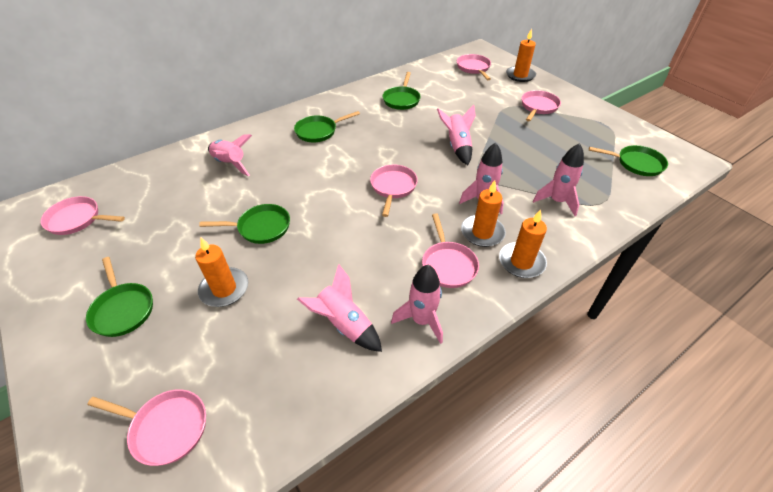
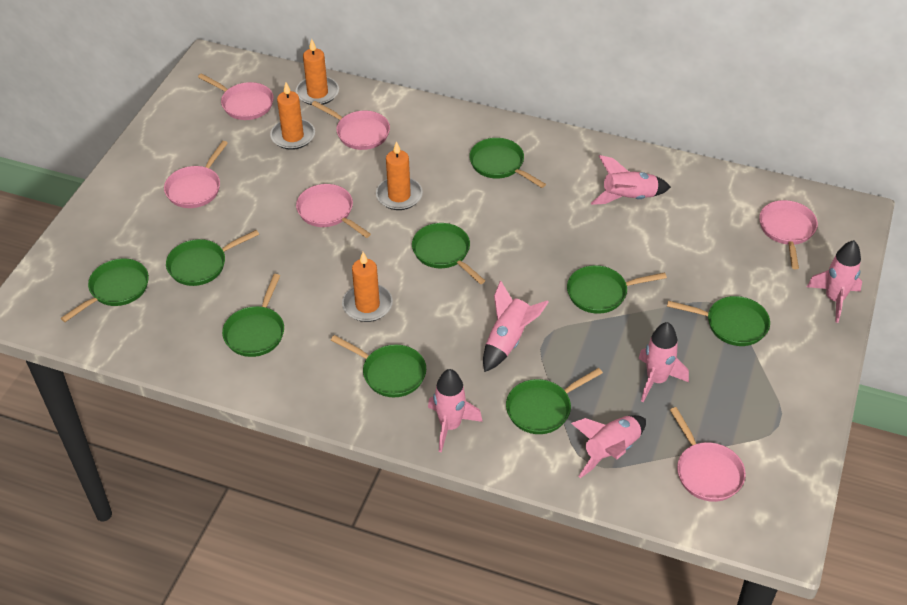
green pan: [86,257,153,337] [199,204,290,244] [294,111,360,142] [383,72,421,110] [589,145,668,176] = 5 -> [61,258,149,322] [166,230,259,286] [222,274,284,357] [331,335,426,397] [412,223,485,284] [469,138,546,188] [506,368,603,434] [567,265,667,314] [667,296,770,346] = 9

